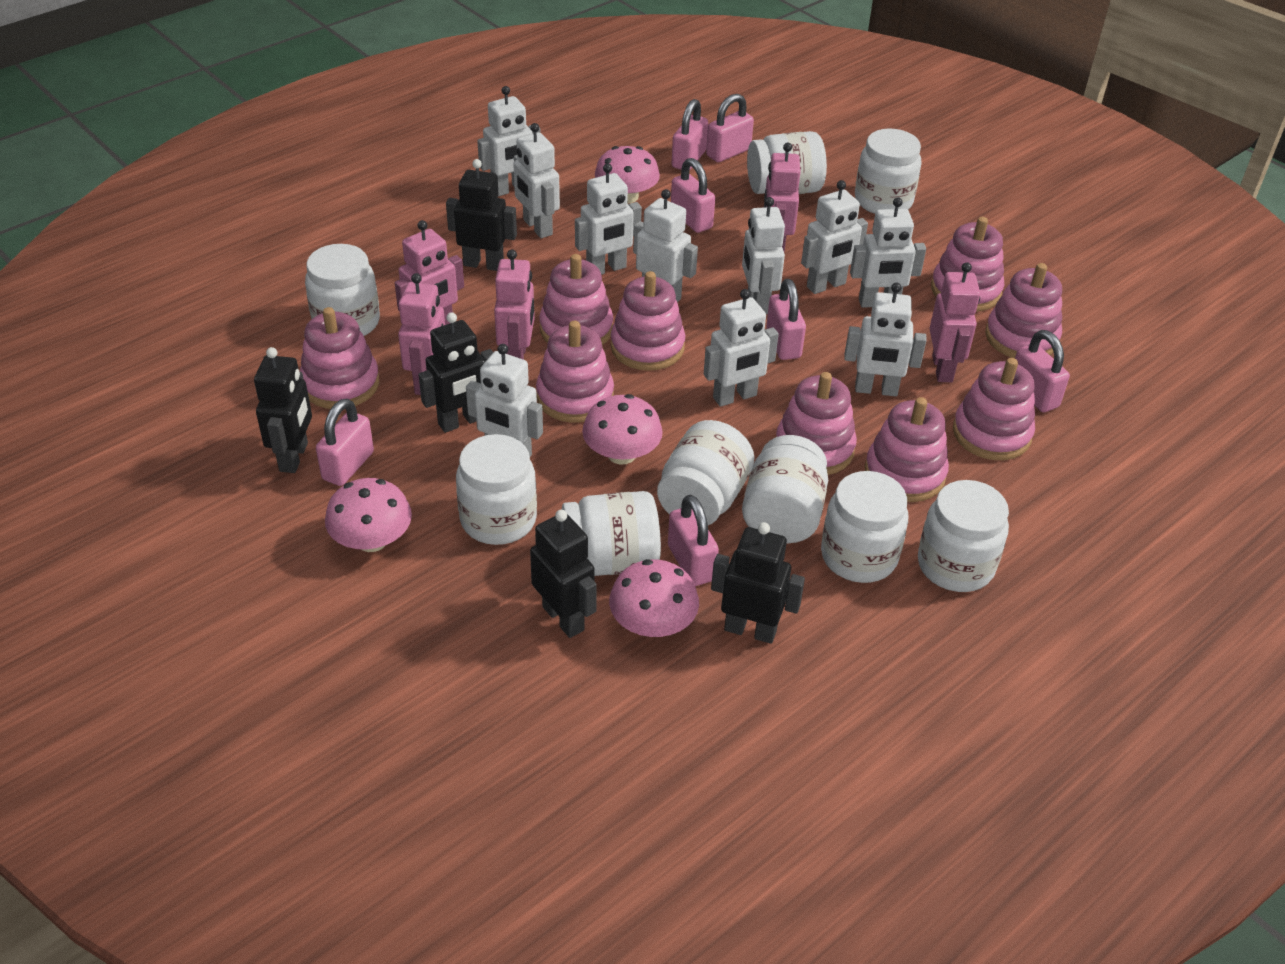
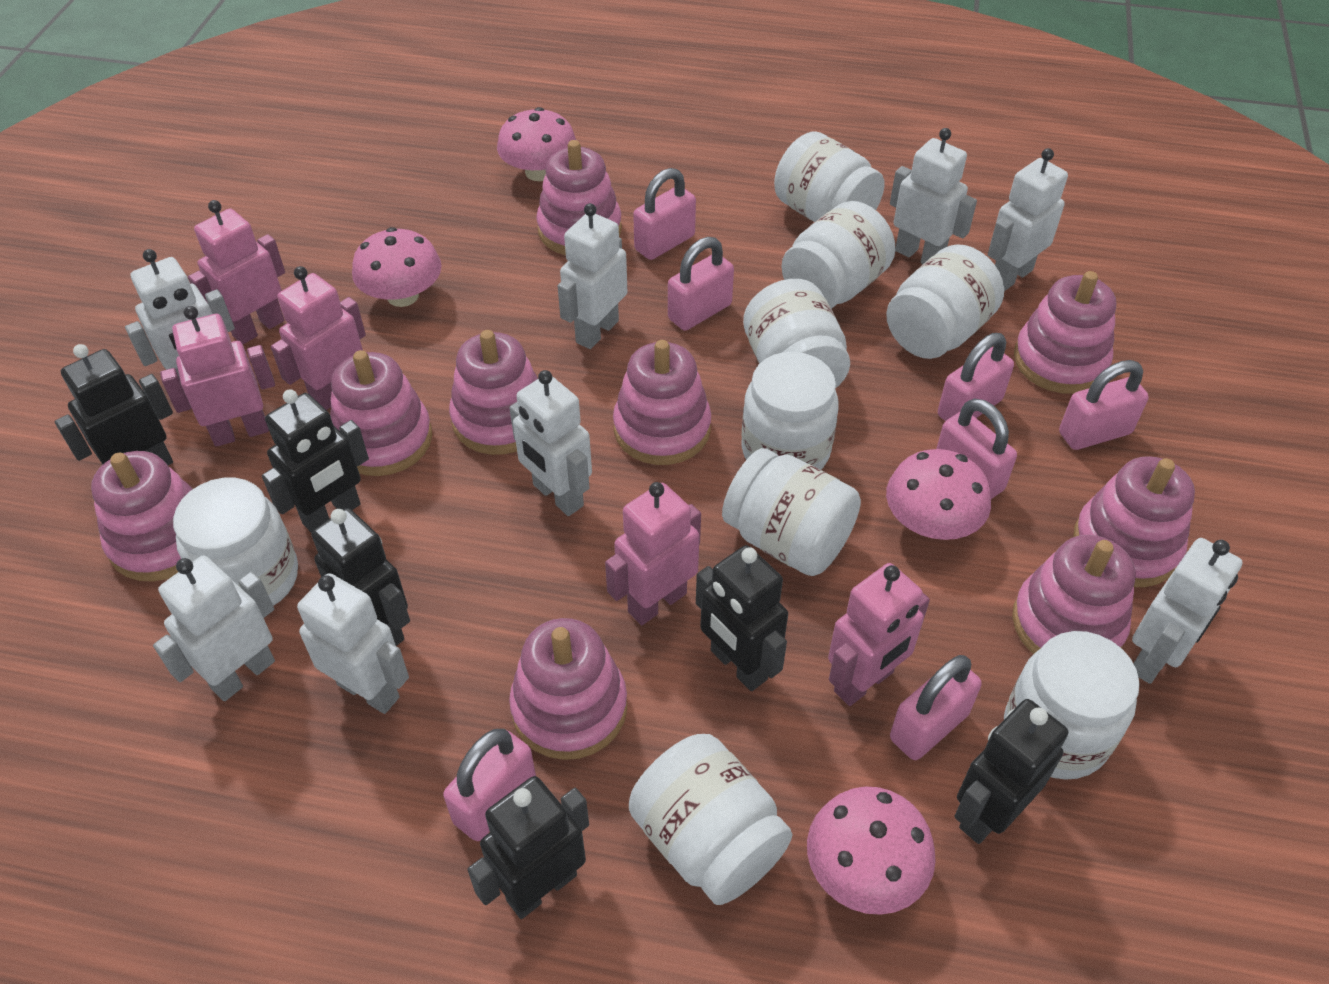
black robot: [254,347,312,473] [418,312,493,433] [446,159,517,271] [530,510,597,638] [711,522,805,644] = 5 -> [55,344,173,465] [262,389,369,533] [312,508,410,646] [467,776,589,919] [696,545,788,691] [954,699,1068,844] = 6
white robot: [466,344,543,457] [477,86,541,196] [513,123,560,238] [575,163,642,275] [633,189,698,302] [704,289,779,407] [742,197,785,314] [801,180,868,294] [844,282,926,396] [850,197,926,308] = 10 -> [125,249,235,378] [153,556,275,701] [297,573,409,714] [509,370,592,516] [558,203,627,349] [890,128,977,264] [988,148,1068,291] [1132,538,1243,684] = 8

